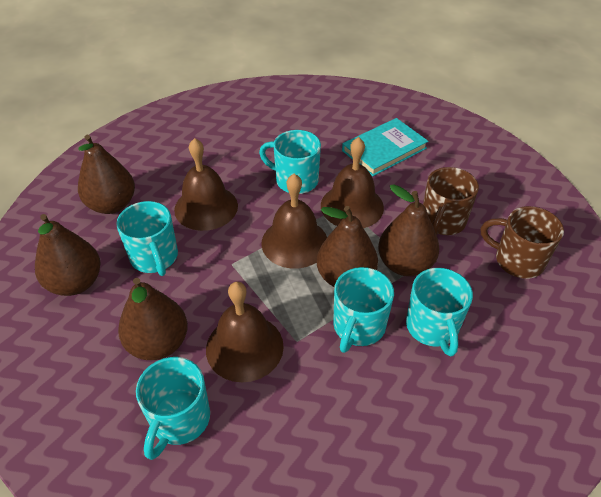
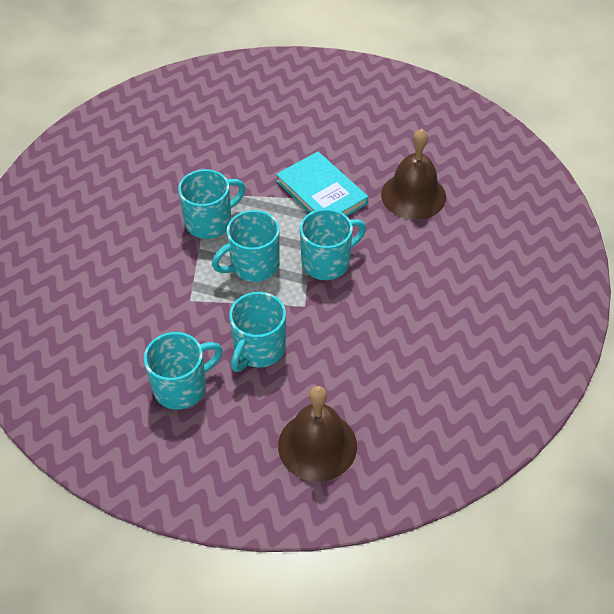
brown bell: [174,138,238,231] [206,282,284,382] [262,174,327,269] [321,137,384,228] = 4 -> [278,386,357,482] [381,129,446,220] = 2
brown mug: [423,167,479,235] [481,206,564,279] = 2 -> none = 0
brown pear: [35,214,101,296] [78,135,135,214] [118,278,188,360] [317,206,378,287] [378,184,439,276] = 5 -> none = 0

